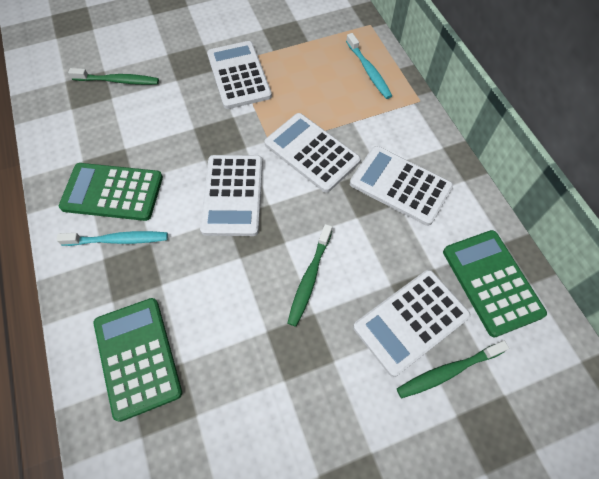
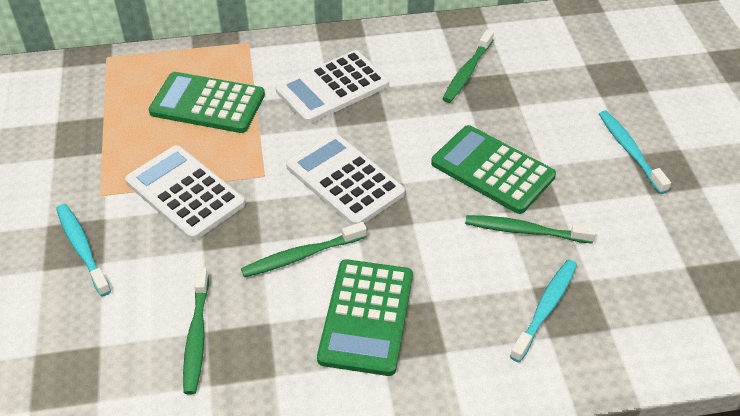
green toothbrush: [68,68,159,85] [287,224,332,327] [397,341,509,399] = 3 -> [183,267,209,395] [241,222,367,277] [443,29,494,103] [465,215,596,244] = 4
turquoise toothbrush: [56,231,168,246] [346,33,392,99] = 2 -> [56,204,111,297] [510,260,577,363] [599,110,671,194] = 3
white calculator: [200,155,263,236] [207,41,272,109] [264,113,361,193] [350,146,453,226] [353,270,471,377] = 5 -> [125,145,245,240] [276,50,389,124] [286,133,405,225] = 3

